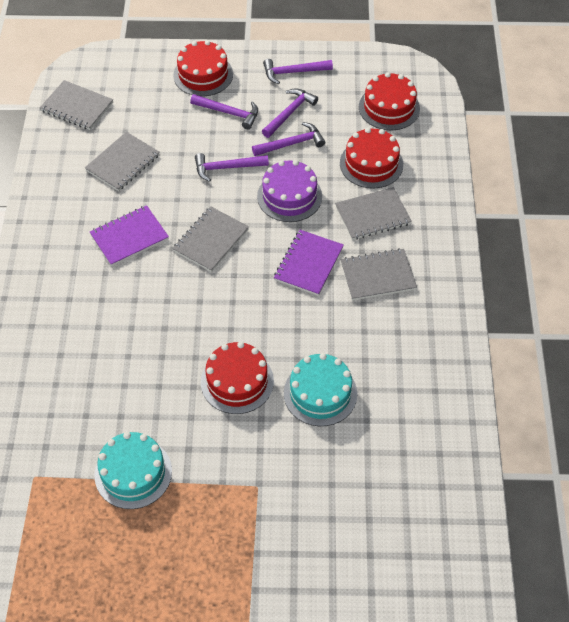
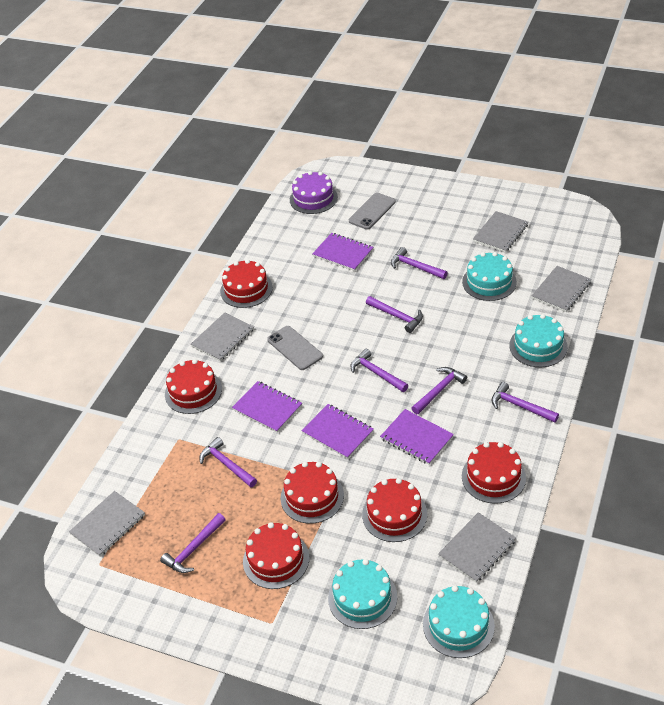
grey phone: none = 0 -> [267,326,323,370] [349,193,396,229] = 2
purple hammer: [190,94,258,129] [195,153,269,182] [252,122,325,156] [262,88,318,138] [263,59,333,84] = 5 -> [160,513,226,573] [199,437,257,487] [350,349,408,392] [366,296,423,333] [391,247,448,279] [411,367,467,414] [492,382,559,423] = 7
purple notebook: [90,205,169,266] [274,230,344,296] = 2 -> [232,381,302,433] [301,404,374,459] [312,233,373,271] [380,409,454,465] = 4
red cake: [173,40,233,96] [201,342,274,414] [340,128,403,189] [359,72,420,130] = 4 -> [165,359,222,414] [220,259,273,308] [243,522,309,589] [280,462,344,524] [362,478,427,542] [462,442,526,504] = 6
turquoise cake: [94,432,172,509] [284,353,357,426] = 2 -> [328,559,397,629] [423,585,495,658] [462,252,517,301] [509,314,568,367] = 4

